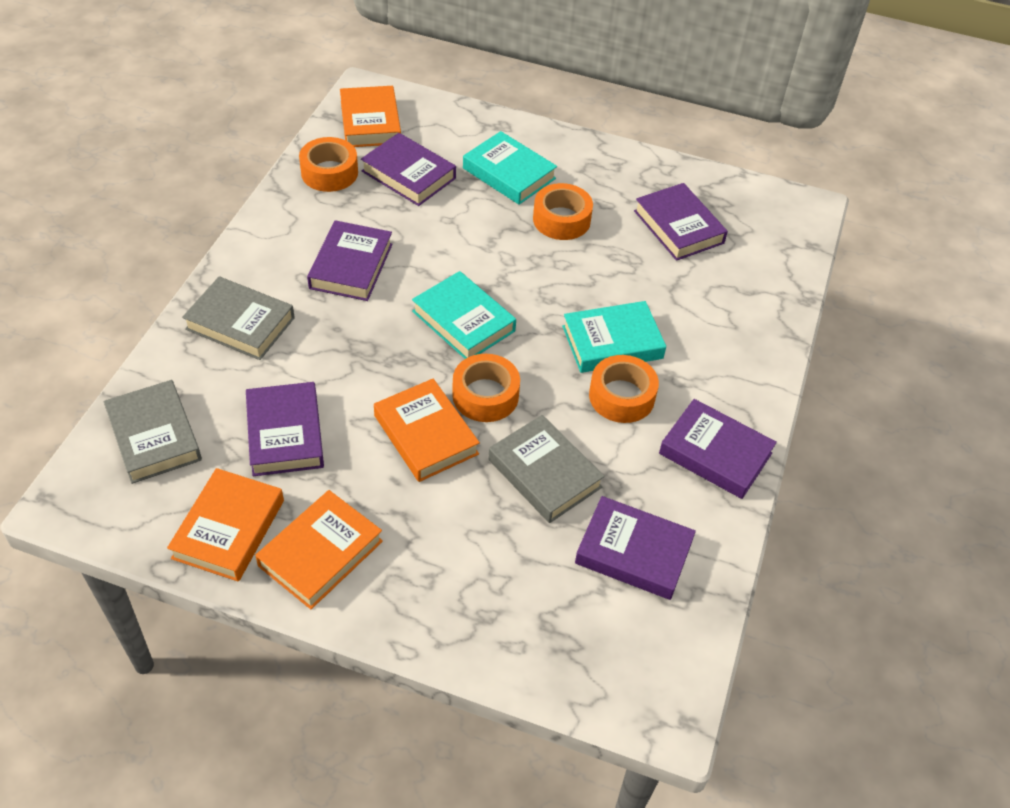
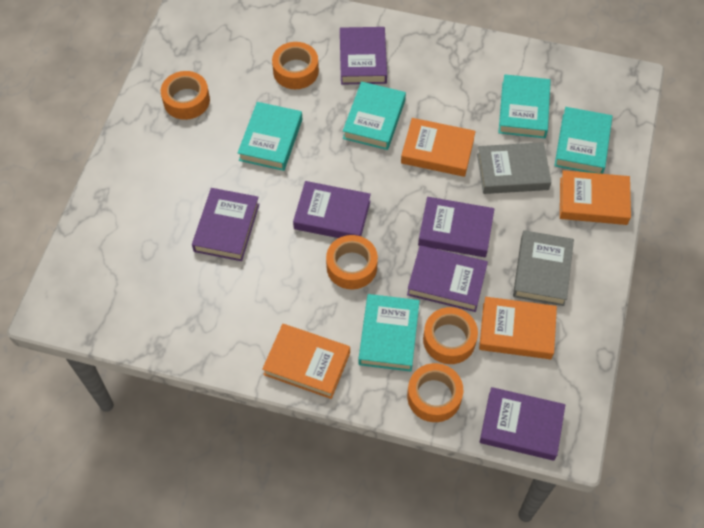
grey book: [104,380,202,484] [182,276,295,360] [488,415,605,523] = 3 -> [477,142,551,194] [513,230,574,306] = 2
orange tape: [299,137,358,192] [452,354,520,422] [533,183,593,240] [589,355,659,423] = 4 -> [161,71,210,120] [272,42,319,89] [326,235,378,289] [407,363,463,422] [423,307,478,364] = 5
turquoise book: [412,271,516,359] [463,131,557,205] [562,301,666,373] = 3 -> [238,102,302,171] [343,81,406,150] [358,294,420,372] [498,74,551,138] [554,107,612,174] = 5

